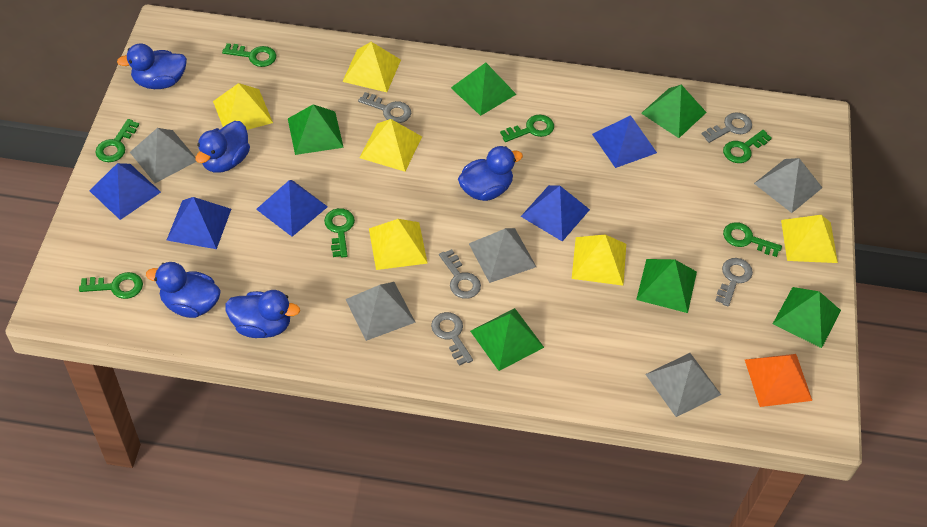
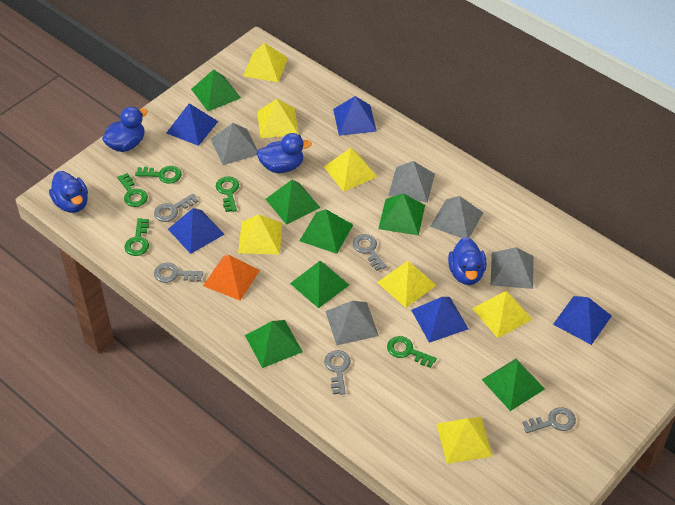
blue duck: [117,44,187,89] [146,262,221,318] [196,121,250,173] [225,290,300,338] [458,146,523,201] = 5 -> [49,171,88,213] [102,107,148,152] [257,133,312,173] [448,237,487,285] = 4
green key: [79,272,143,299] [95,119,139,162] [222,43,276,67] [324,208,355,258] [500,115,554,142] [723,130,772,163] [723,222,782,257] = 7 -> [117,173,148,207] [124,218,149,256] [135,166,182,184] [216,176,239,212] [387,336,437,368] = 5
green pyramid: [288,104,344,155] [451,63,517,116] [470,308,544,371] [636,259,697,313] [641,85,707,138] [773,287,841,348] = 6 -> [191,69,241,111] [245,320,303,368] [266,180,321,225] [290,261,349,308] [300,209,353,254] [378,193,425,235] [482,359,545,411] = 7
yellow pyramid: [213,83,273,130] [342,42,401,92] [360,119,422,172] [369,219,428,270] [572,235,626,286] [781,215,838,263] = 6 -> [238,214,282,255] [243,43,288,82] [257,99,299,138] [324,148,377,192] [377,261,437,308] [436,417,493,464] [472,290,533,338] = 7

